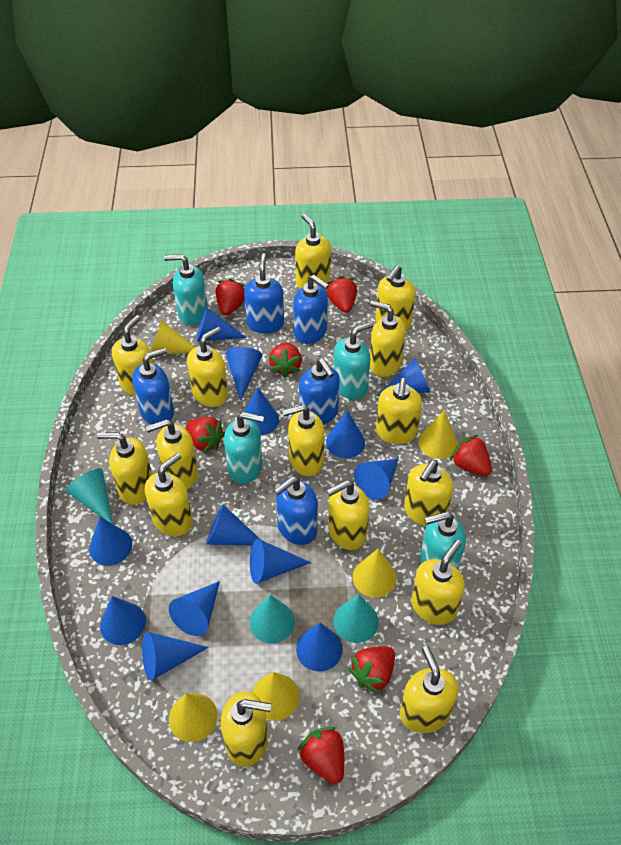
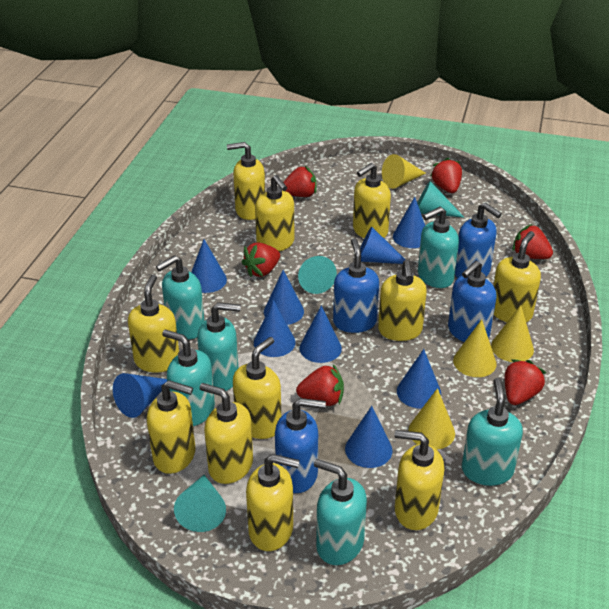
blue cone: [89,517,132,566] [100,596,146,645] [142,632,209,681] [169,581,220,636] [196,307,247,341] [206,505,261,545] [225,347,262,401] [244,387,279,435] [250,539,311,584] [296,623,343,672] [326,410,365,458] [354,458,399,500] [377,358,430,396] = 13 -> [113,373,167,418] [191,240,227,293] [254,300,296,357] [264,270,304,325] [299,305,342,363] [345,406,393,468] [360,227,405,264] [393,197,425,248] [397,349,441,408] = 9
blue soap dispenser: [132,348,174,425] [244,253,284,334] [274,476,318,545] [293,275,329,344] [299,358,340,425] = 5 -> [275,398,326,493] [333,238,379,333] [448,260,497,342] [455,202,502,278] = 4
red strawberry: [186,417,225,453] [216,279,245,316] [269,342,302,378] [297,727,344,784] [326,276,357,313] [349,646,395,694] [450,435,492,476] = 7 -> [242,243,280,277] [283,166,317,197] [296,364,344,406] [431,158,462,193] [505,360,546,405] [512,224,553,259] = 6
turquoise soap dispenser: [164,254,208,326] [224,412,264,484] [334,322,373,400] [420,512,466,570] = 4 -> [156,255,204,339] [162,329,215,426] [197,302,241,391] [314,459,367,565] [418,207,459,288] [462,378,523,486] = 6
yellow cone: [151,320,195,354] [169,693,218,742] [252,672,300,721] [353,549,397,598] [418,410,458,459] = 5 -> [382,154,426,189] [408,388,455,450] [453,319,497,377] [491,305,534,362] = 4
yellow soap dispenser: [97,432,152,505] [112,315,154,396] [145,453,193,536] [146,419,198,489] [187,327,228,407] [220,691,271,767] [283,404,325,476] [295,214,331,289] [326,480,370,550] [370,301,406,377] [375,265,415,331] [376,378,422,444] [400,646,458,733] [404,460,453,526] [411,540,465,625] = 15 -> [128,274,179,373] [147,380,195,474] [200,383,253,484] [227,142,265,220] [233,337,281,439] [246,454,300,551] [255,175,295,251] [353,163,391,238] [378,260,427,341] [395,430,444,530] [493,231,541,323] = 11

